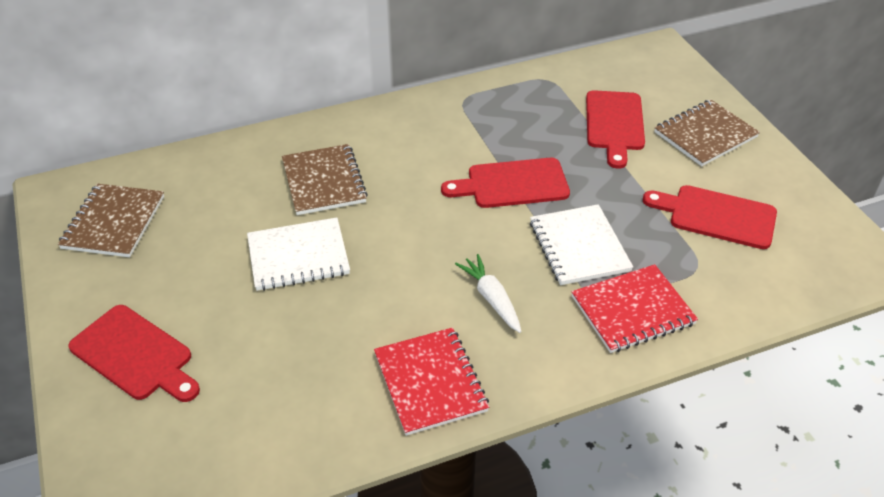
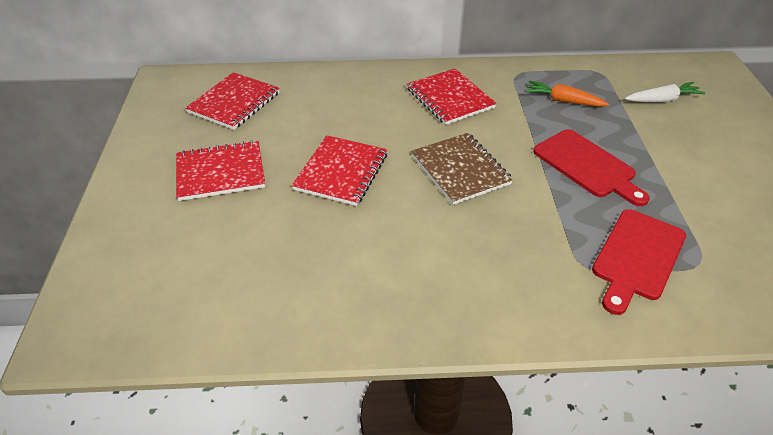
brown notebook: [58,184,164,257] [282,144,368,215] [654,100,760,166] = 3 -> [411,133,513,205] = 1
orange carrot: none = 0 -> [525,80,609,107] = 1
red cutting board: [68,305,200,402] [441,158,570,208] [586,90,645,169] [643,185,777,249] = 4 -> [533,129,650,206] [592,209,686,315] = 2
red notebook: [374,327,489,436] [571,264,698,353] = 2 -> [176,140,265,201] [185,72,280,130] [292,135,387,206] [407,68,497,125] = 4
white notebook: [247,217,350,291] [530,204,633,285] = 2 -> none = 0

